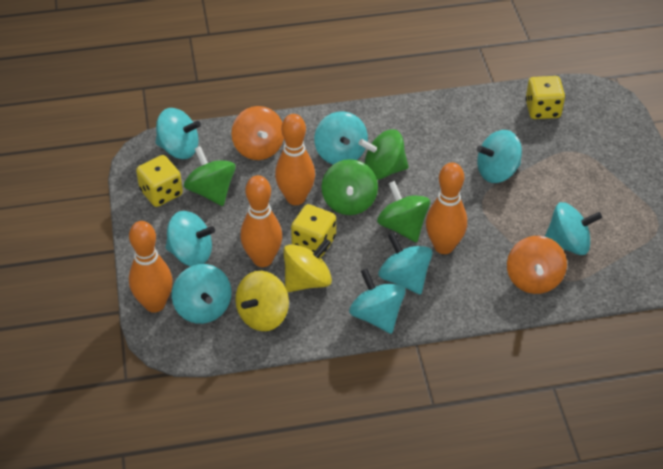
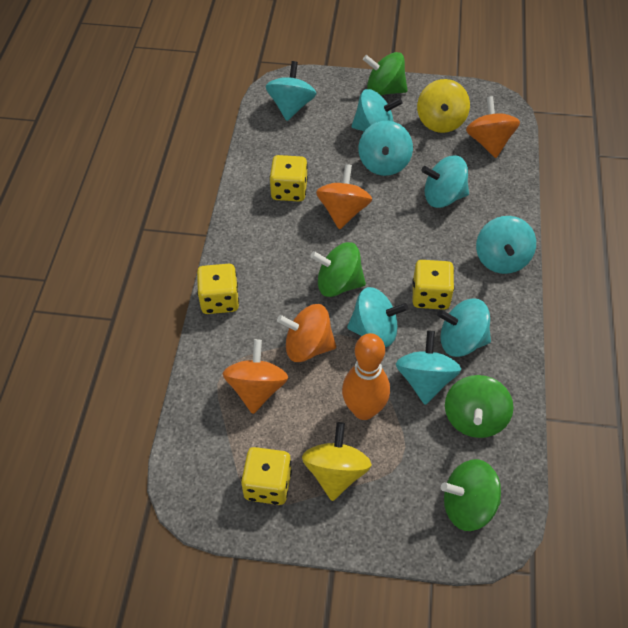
orange bowling pin: [129,221,173,313] [240,175,282,267] [275,114,315,205] [426,162,467,254] = 4 -> [342,333,390,420] = 1
orange spinning top: [231,106,284,160] [507,236,567,294] = 2 -> [223,339,288,414] [277,304,336,362] [316,164,372,230] [466,96,520,158] = 4
yellow dice: [136,155,183,207] [291,204,336,257] [525,76,565,119] = 3 -> [197,264,239,314] [241,447,292,505] [269,155,308,202] [412,260,454,310] = 4

